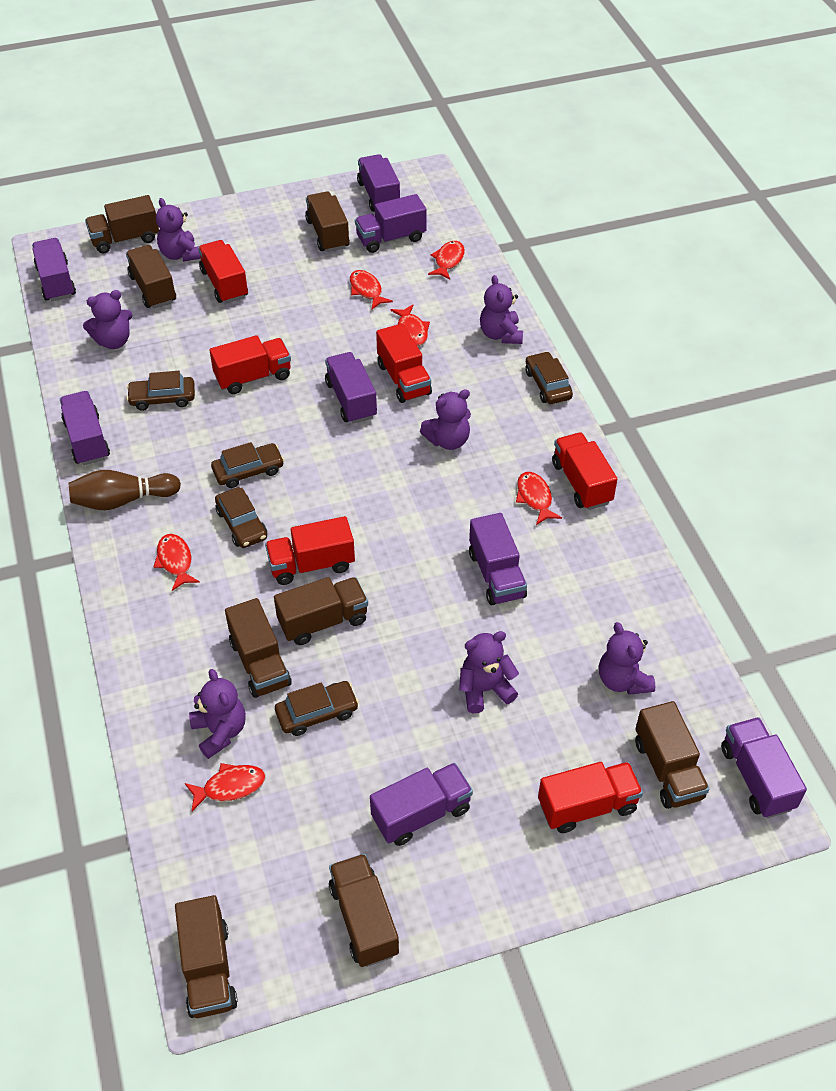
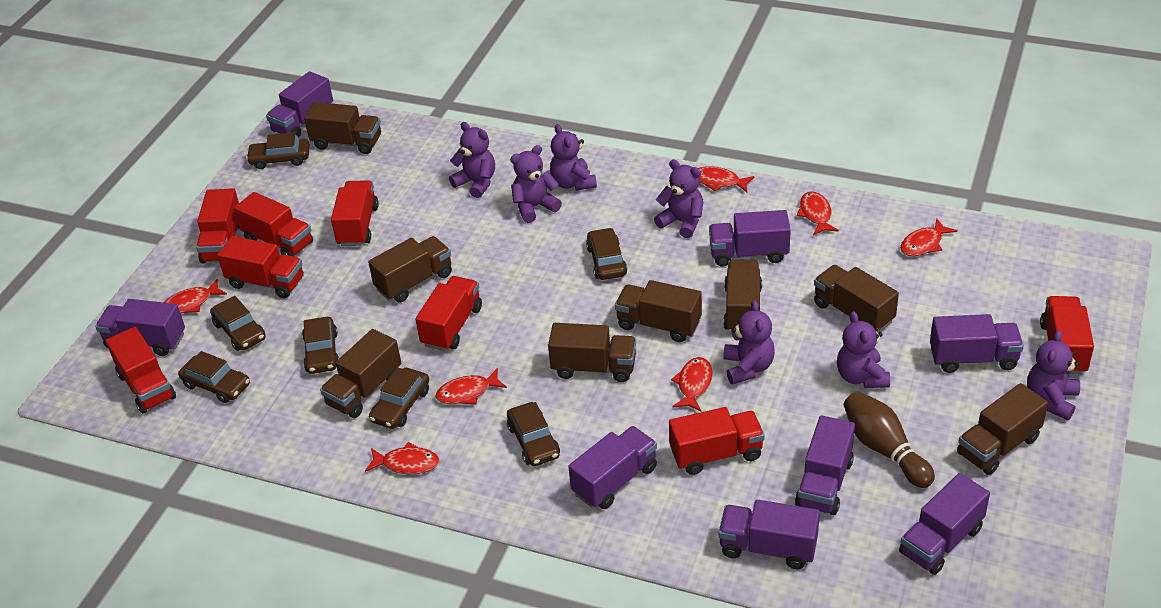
brown car: [127,371,195,411] [211,442,284,488] [215,487,267,548] [275,681,359,736] [525,351,573,404] = 5 -> [178,351,250,403] [210,296,265,351] [246,132,310,169] [302,316,339,374] [369,367,429,429] [507,402,560,466] [586,228,627,280] = 7
red fish: [154,534,200,591] [185,763,265,811] [350,270,393,309] [390,304,430,346] [428,241,465,280] [516,472,562,525] = 6 -> [163,279,227,313] [365,442,439,474] [436,368,507,405] [671,357,713,412] [698,166,755,192] [797,192,839,235] [900,219,957,256] = 7
red truck: [198,240,248,303] [209,335,291,394] [265,516,355,585] [376,323,432,403] [538,762,643,833] [552,432,617,510] = 6 -> [106,327,176,414] [196,188,240,263] [217,236,304,298] [234,192,313,256] [331,180,379,246] [415,276,482,351] [669,407,765,475] [1040,296,1094,374] = 8

